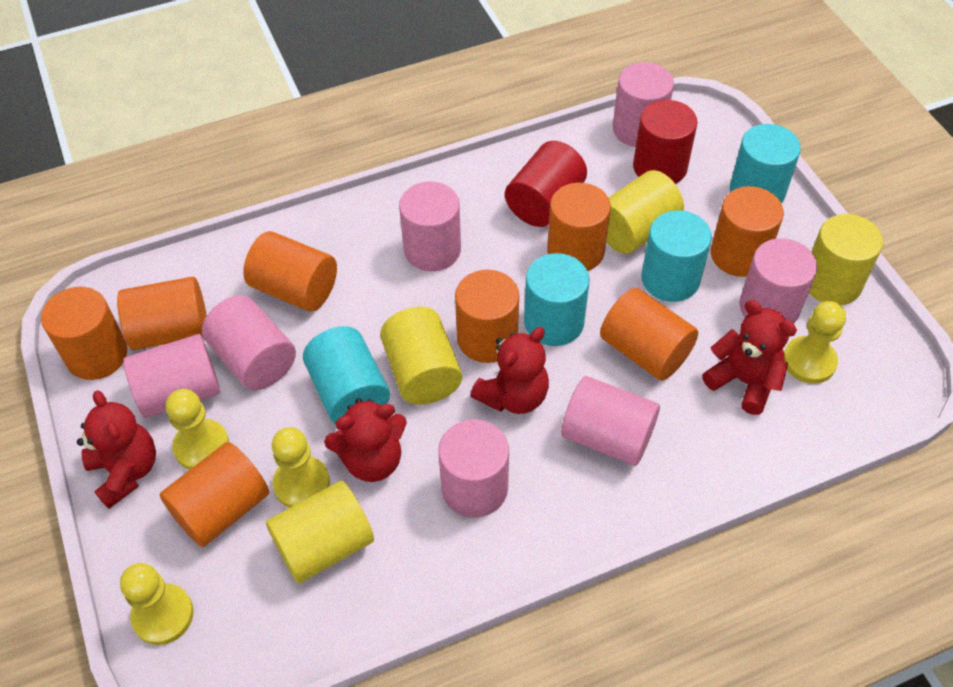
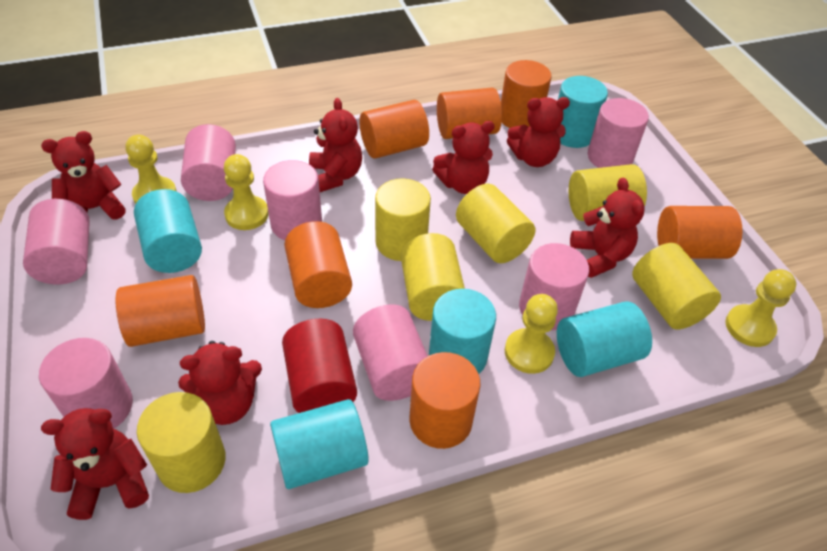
orange cylinder: [41,287,128,380] [117,277,207,350] [160,442,269,547] [243,231,337,312] [455,270,519,363] [547,183,611,271] [600,288,698,381] [711,186,784,277] = 8 -> [116,275,205,347] [284,221,352,308] [360,100,429,159] [409,352,480,449] [437,87,502,139] [501,60,552,128] [657,206,742,259] = 7
red cylinder: [505,141,587,227] [633,100,698,184] = 2 -> [282,319,357,413] = 1
red teddy bear: [77,390,156,509] [324,398,407,482] [470,327,549,414] [702,300,797,415] = 4 -> [41,131,125,220] [41,408,149,520] [178,341,262,425] [309,98,362,192] [432,121,495,194] [507,97,570,167] [570,177,644,278] = 7
turquoise cylinder: [303,326,390,423] [524,253,590,346] [641,211,712,302] [730,124,801,204] = 4 -> [134,189,202,273] [270,399,369,489] [429,289,496,374] [557,301,652,377] [558,76,608,148] = 5
yellow cylinder: [266,481,374,583] [380,307,462,405] [606,170,684,254] [809,214,883,305] = 4 -> [137,392,226,493] [375,178,431,261] [401,233,465,321] [456,184,535,263] [569,164,647,221] [632,243,721,330] = 6

